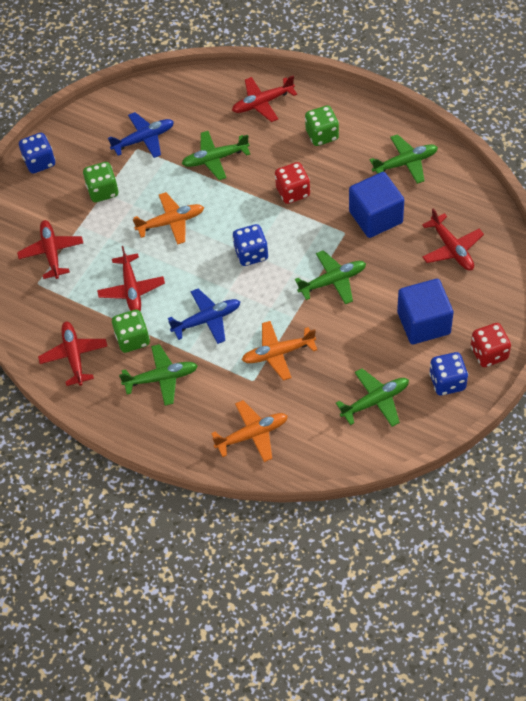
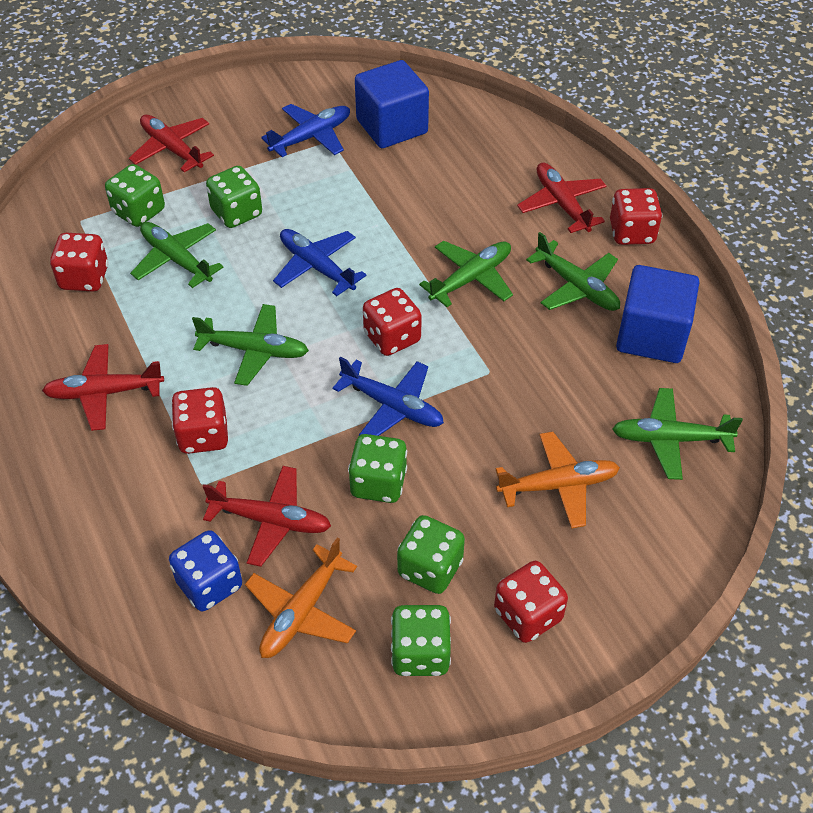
blue dice: [19,133,55,174] [232,224,268,266] [429,352,468,395] = 3 -> [169,530,242,611] = 1
blue plane: [108,112,174,158] [168,288,240,344] = 2 -> [261,104,350,157] [273,229,367,296] [332,357,444,436] = 3
green dice: [83,162,119,202] [112,309,150,353] [305,105,339,146] = 3 -> [105,164,165,227] [206,166,262,228] [348,434,407,503] [391,605,451,676] [397,515,465,594] = 5
orange plane: [133,192,204,245] [211,400,288,462] [242,321,317,381] = 3 -> [245,538,357,658] [496,432,620,529] = 2
red dice: [275,162,310,204] [471,323,511,367] = 2 -> [50,233,109,292] [171,387,228,454] [363,288,422,356] [494,561,568,643] [610,188,662,245] = 5
red plane: [17,220,83,279] [38,322,107,386] [97,246,165,311] [232,76,297,122] [422,208,484,271] = 5 -> [42,344,164,431] [129,115,214,172] [203,466,331,567] [517,163,606,233] = 4

